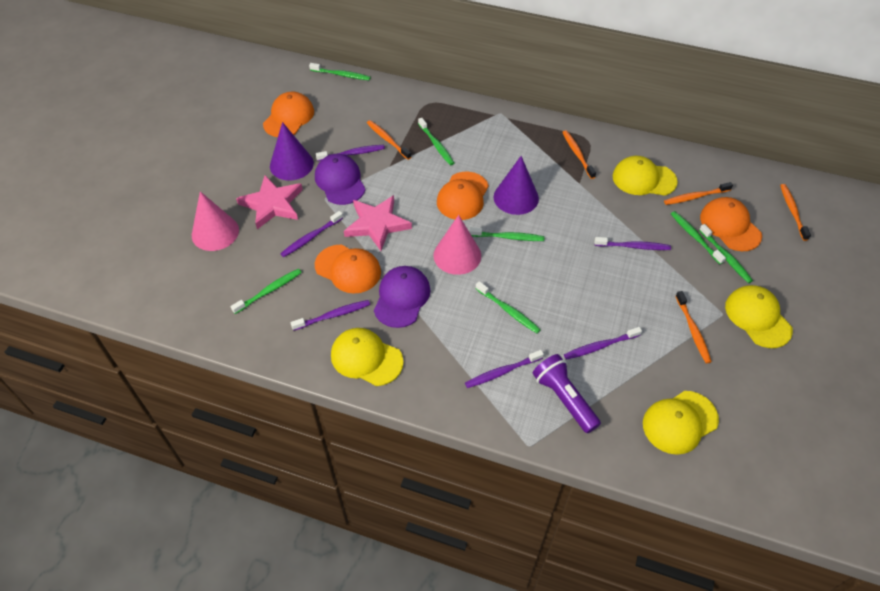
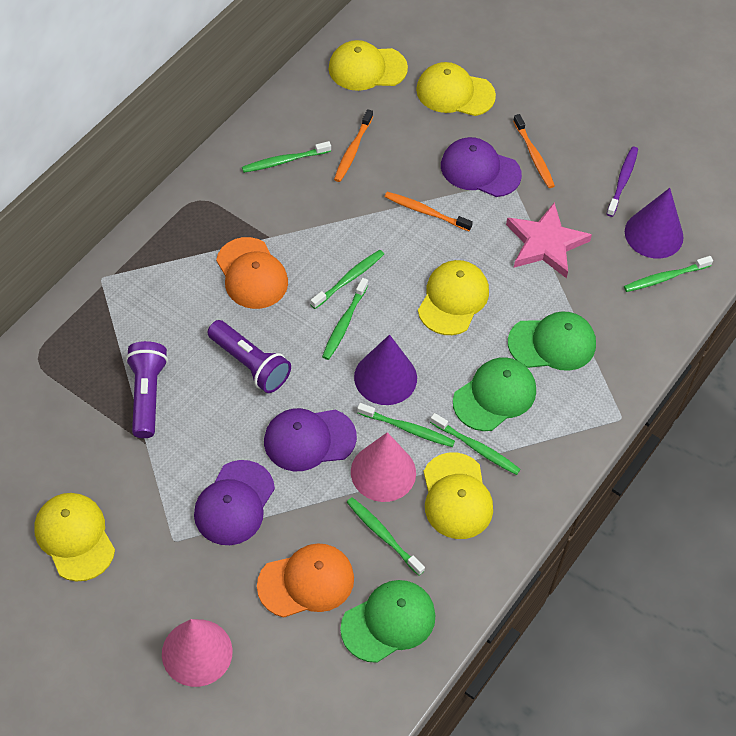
green cap: none = 0 -> [340,580,435,663] [453,357,536,431] [508,311,596,371] = 3
orange cap: [263,92,314,137] [315,245,381,294] [437,172,489,220] [700,197,762,251] = 4 -> [216,237,288,309] [257,543,354,617] = 2
orange toothbrush: [367,120,411,160] [562,130,596,179] [664,182,733,205] [676,291,712,363] [780,184,811,241] = 5 -> [334,109,373,182] [384,192,473,231] [513,114,555,188] = 3
pink star: [236,175,303,229] [344,195,412,251] = 2 -> [506,202,592,278] = 1
purple cap: [315,154,366,205] [374,266,430,328] = 2 -> [194,460,275,545] [264,408,357,471] [441,137,522,197] = 3
purple flashlight: [533,354,601,433] = 1 -> [126,341,168,438] [208,320,291,393] = 2
purple toothbrush: [280,211,343,257] [290,300,370,331] [316,145,385,161] [465,350,544,388] [564,327,642,360] [594,237,671,250] = 6 -> [607,146,638,217] = 1
yellow cap: [331,328,404,386] [613,156,678,195] [643,391,719,455] [725,285,793,348] = 4 -> [35,493,115,582] [329,40,408,91] [416,62,496,116] [418,260,489,335] [423,453,493,539] = 5

